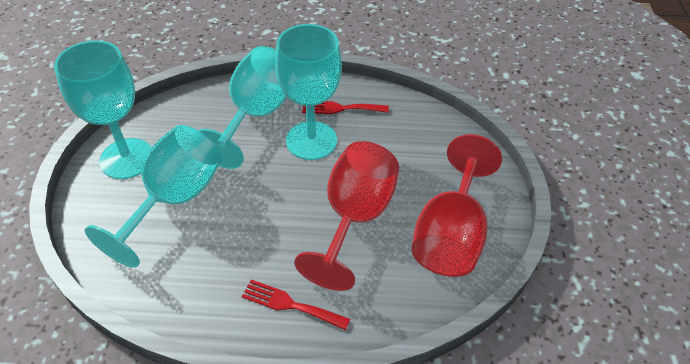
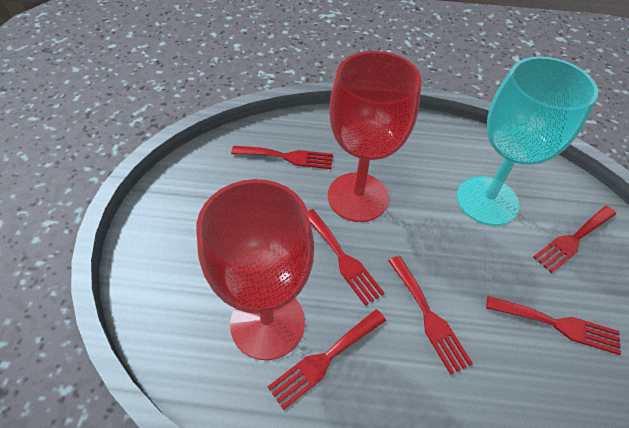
red fork: [242,279,350,330] [302,101,389,114] = 2 -> [231,146,333,169] [267,309,386,410] [308,209,385,306] [388,256,473,375] [486,296,621,355] [533,206,616,273] = 6
turquoise goblet: [54,40,152,179] [85,125,221,268] [198,46,286,169] [275,24,342,160] = 4 -> [457,56,598,226] = 1

